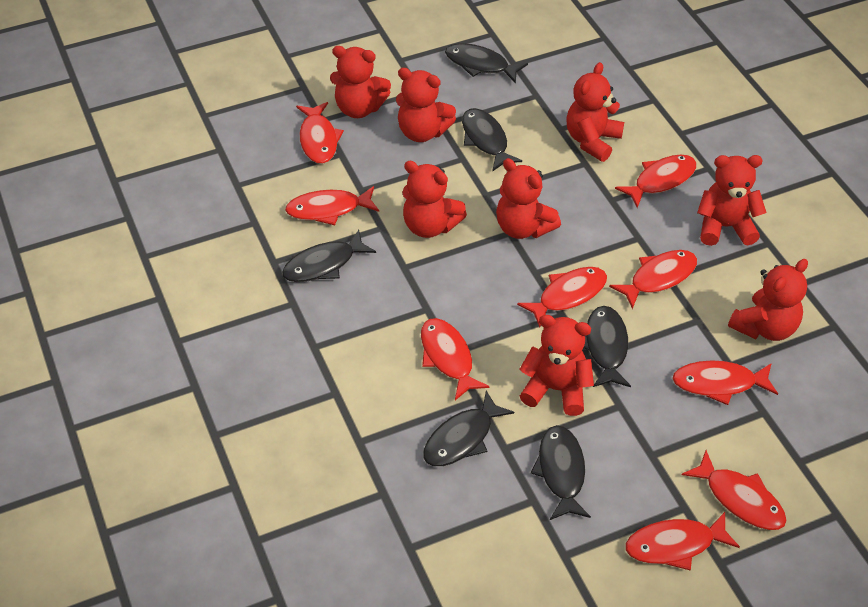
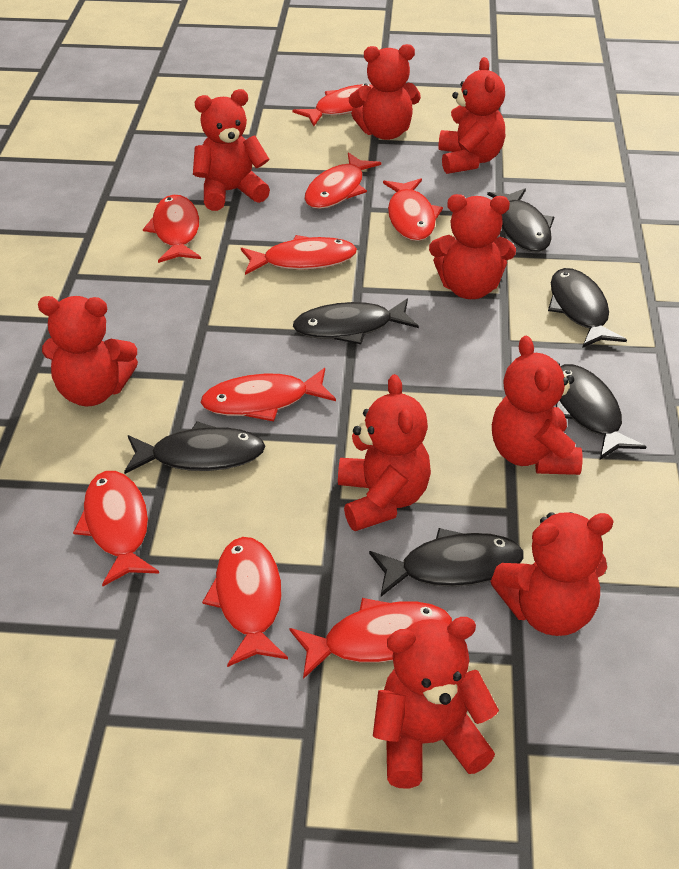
red teddy bear: [330,46,391,118] [396,68,456,142] [402,161,467,238] [496,158,561,239] [519,315,594,416] [567,62,624,162] [697,155,767,246] [728,259,808,341] = 8 -> [38,296,138,406] [193,89,270,211] [338,374,431,531] [349,44,421,140] [373,617,499,789] [429,194,516,299] [438,57,505,174] [490,512,614,636] [492,336,583,475] = 9

